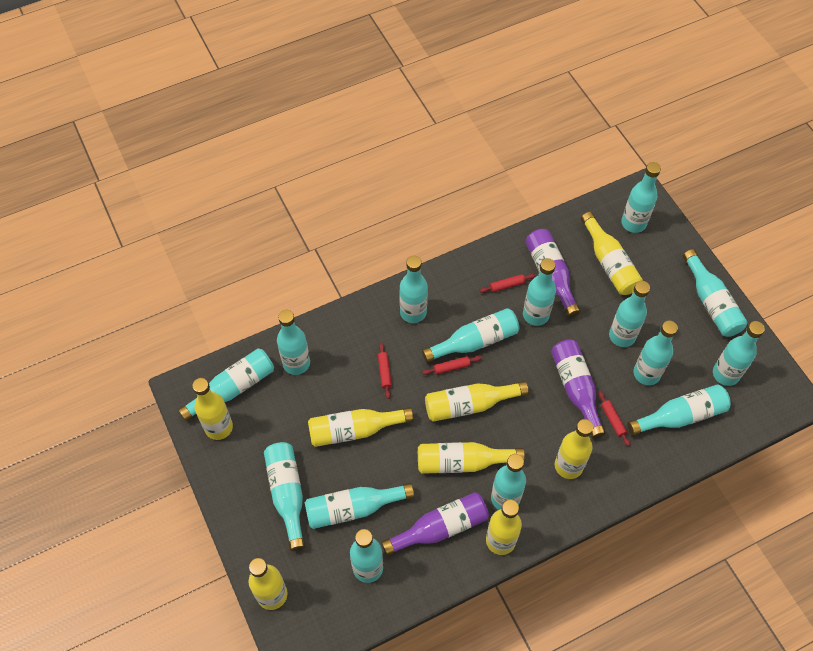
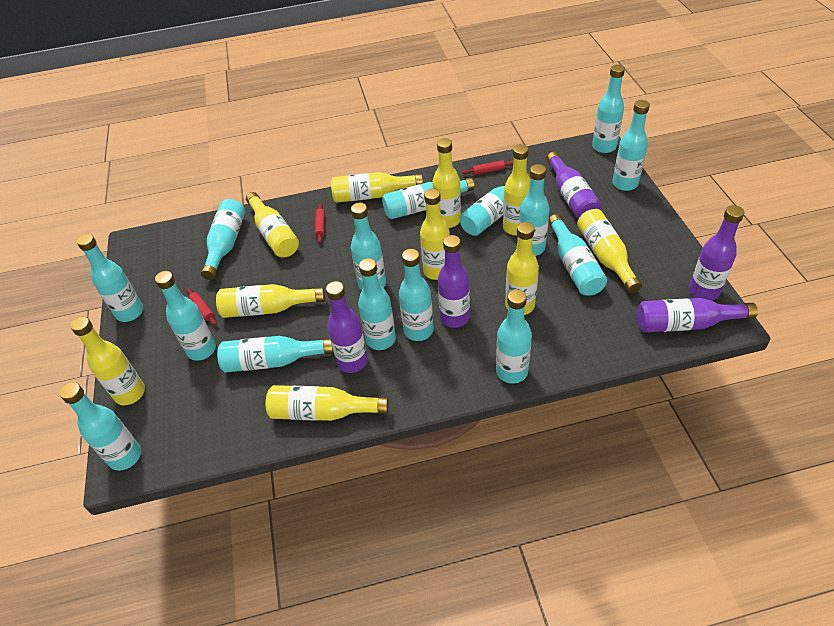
purple bottle: [381,492,489,556] [525,229,581,317] [551,339,606,439] = 3 -> [326,281,368,373] [438,235,470,328] [547,152,601,219] [637,298,758,332] [689,205,744,301] = 5
red rolling pin: [378,343,392,399] [422,356,482,375] [480,274,535,293] [598,391,630,446] = 4 -> [186,288,217,326] [315,203,325,244] [462,160,513,175] = 3
yellow bottle: [192,378,233,440] [249,558,287,610] [308,407,414,447] [418,442,525,474] [425,381,529,422] [486,499,522,555] [555,419,593,479] [581,212,643,295] = 8 -> [70,316,145,405] [216,284,325,318] [246,192,299,258] [266,385,389,421] [331,172,423,203] [420,188,450,280] [432,138,461,228] [503,144,530,235] [505,222,539,315] [577,209,642,293] = 10

